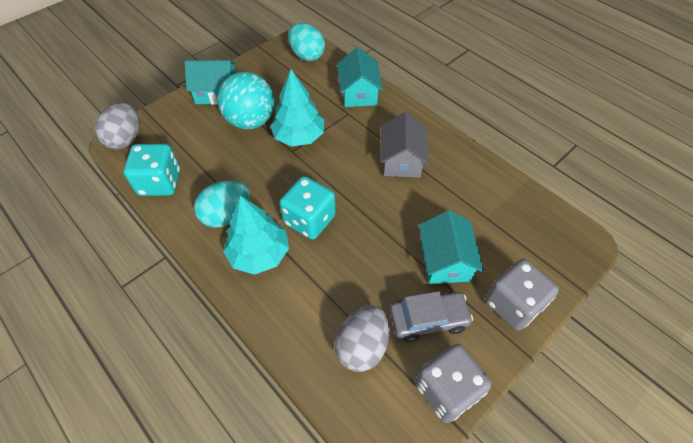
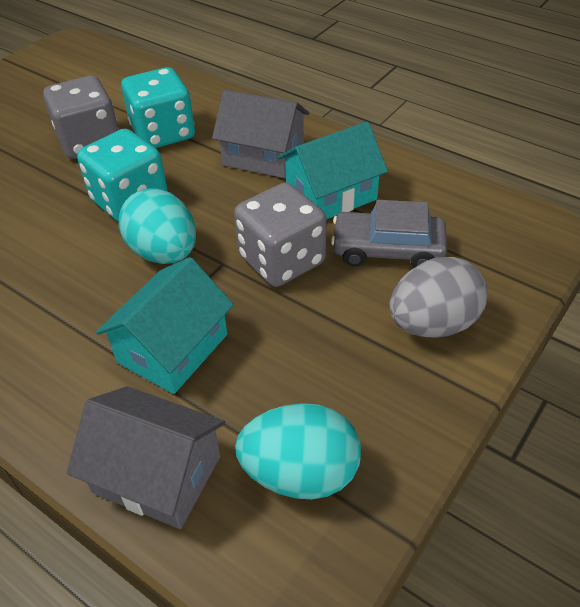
grey egg: [95,103,139,150] [335,305,390,372] = 2 -> [389,257,488,338] = 1
grey house: [380,112,429,178] = 1 -> [67,386,225,529] [212,90,309,178] = 2
turquoise ball: [217,72,274,129] = 1 -> none = 0
turquoise house: [185,60,237,105] [337,47,383,107] [419,210,484,284] = 3 -> [96,257,234,394] [278,122,388,220] = 2
turquoise tree: [223,195,289,275] [270,69,324,146] = 2 -> none = 0

